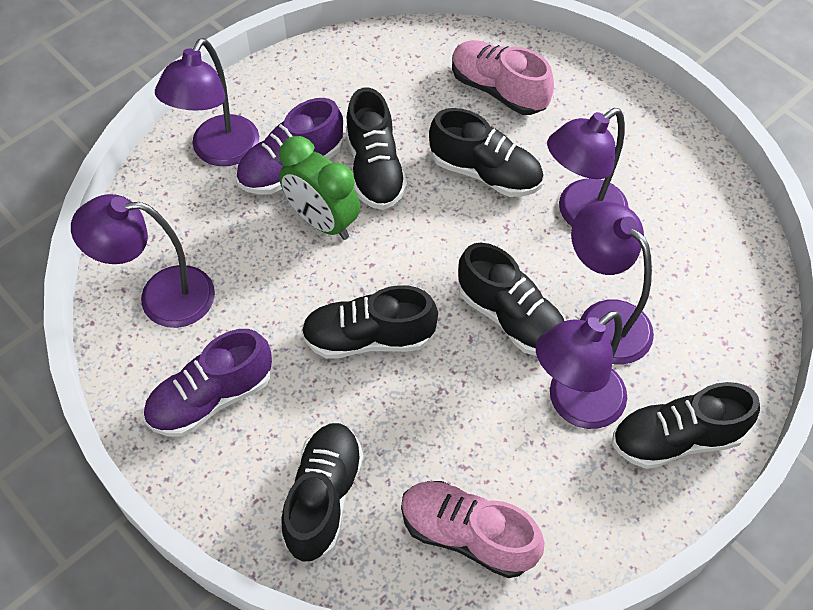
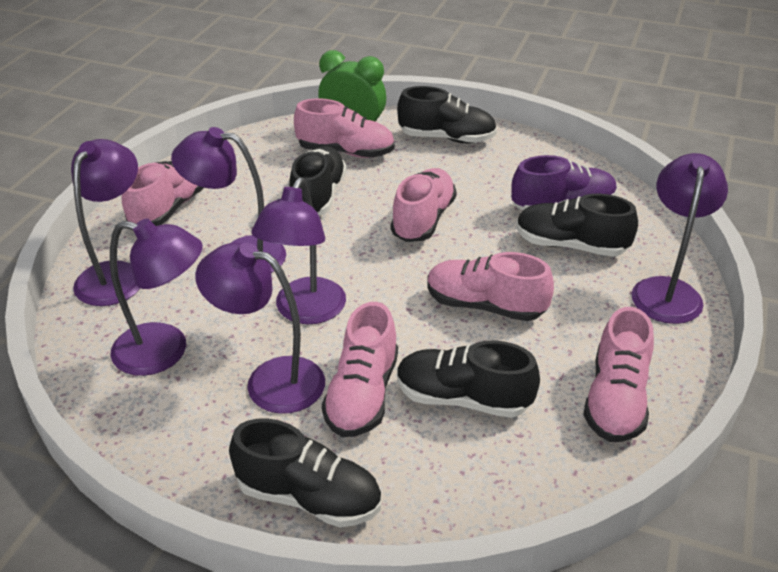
black shoe: [281,423,364,562] [301,285,438,359] [346,88,407,210] [429,108,543,197] [458,243,566,356] [612,382,760,469] = 6 -> [229,419,381,527] [289,146,347,215] [397,86,497,143] [397,340,540,418] [516,194,638,257] = 5
pink shoe: [401,481,545,578] [452,40,554,115] = 2 -> [122,161,204,226] [294,98,395,158] [322,302,398,437] [391,168,457,242] [427,252,554,321] [583,307,654,442] = 6
purple lamp: [71,194,215,328] [155,38,259,166] [536,310,627,429] [547,108,629,226] [571,201,654,364] = 5 -> [71,139,140,306] [110,218,203,376] [171,127,286,273] [195,243,325,414] [251,178,346,324] [631,153,728,324] = 6
purple shoe: [143,329,272,437] [236,98,343,195] = 2 -> [511,155,617,210] = 1

